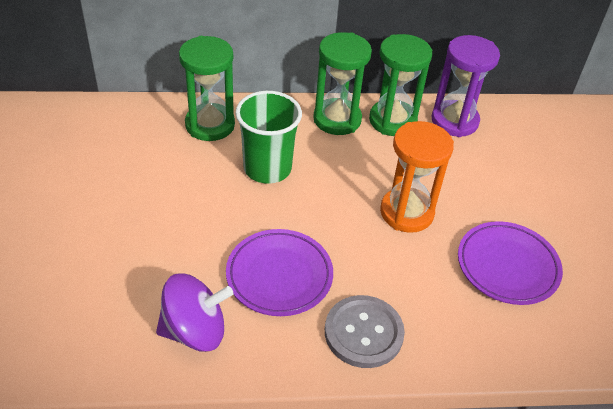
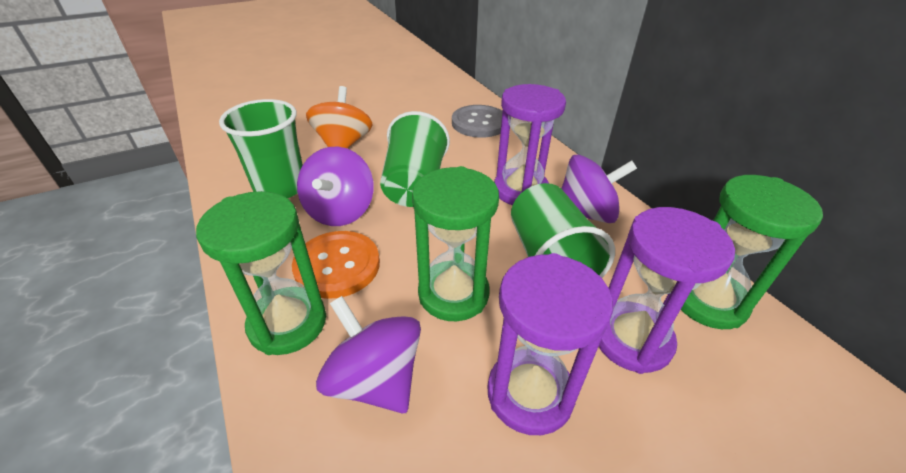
green cup: [236,91,302,184] = 1 -> [219,99,303,198] [380,111,450,207] [511,183,615,278] = 3
orange button: none = 0 -> [292,231,380,299] = 1
orange hourglass: [380,121,454,233] = 1 -> none = 0
orange spinning top: none = 0 -> [306,86,373,149] = 1
purple hourglass: [432,35,500,137] = 1 -> [487,253,613,435] [494,84,566,205] [599,207,735,374] = 3
purple plate: [226,229,333,316] [458,221,563,305] = 2 -> none = 0
purple spinning top: [156,273,234,352] = 1 -> [297,147,374,226] [316,296,421,413] [561,154,637,223] = 3

